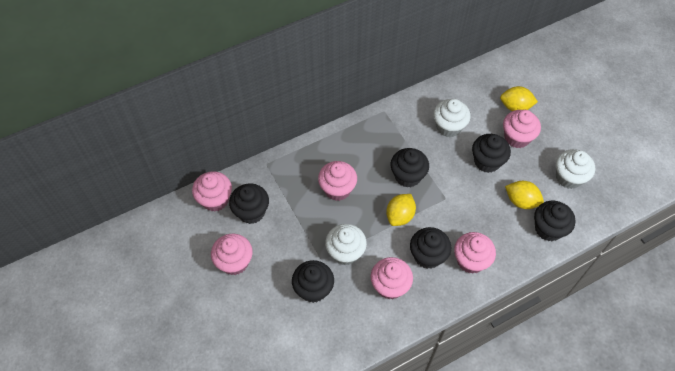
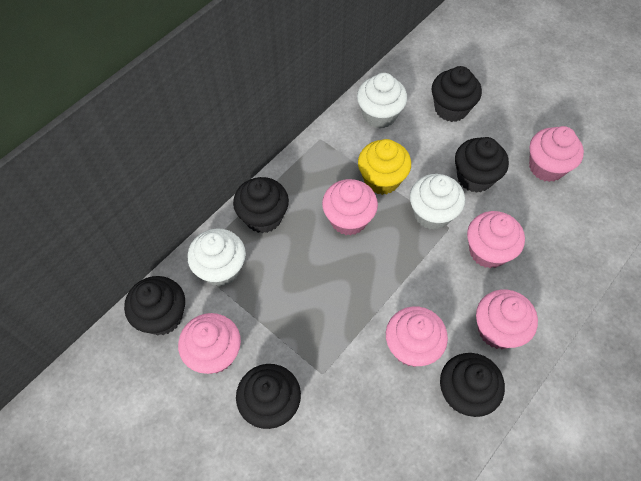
yellow cupcake: none = 0 -> [358,139,411,195] = 1
yellow lemon: [386,194,416,226] [500,86,538,111] [505,181,544,209] = 3 -> none = 0

